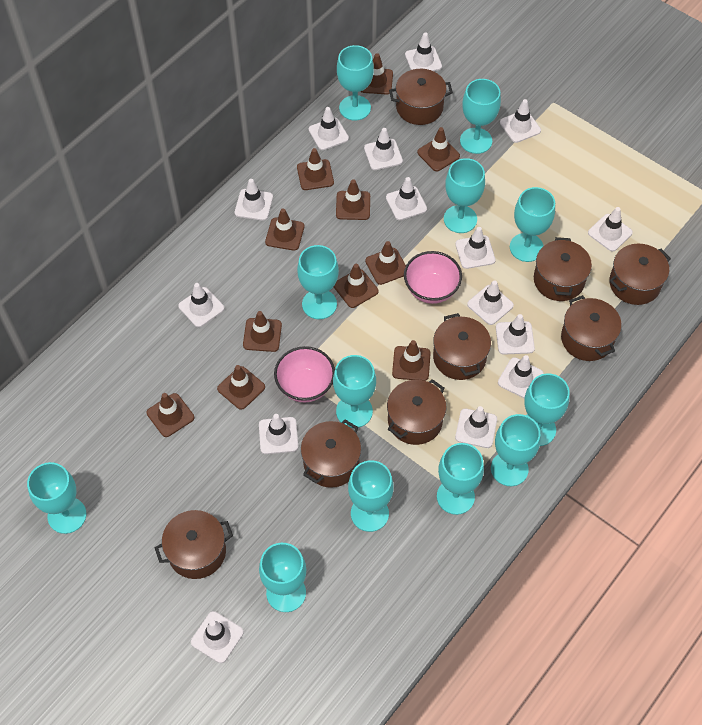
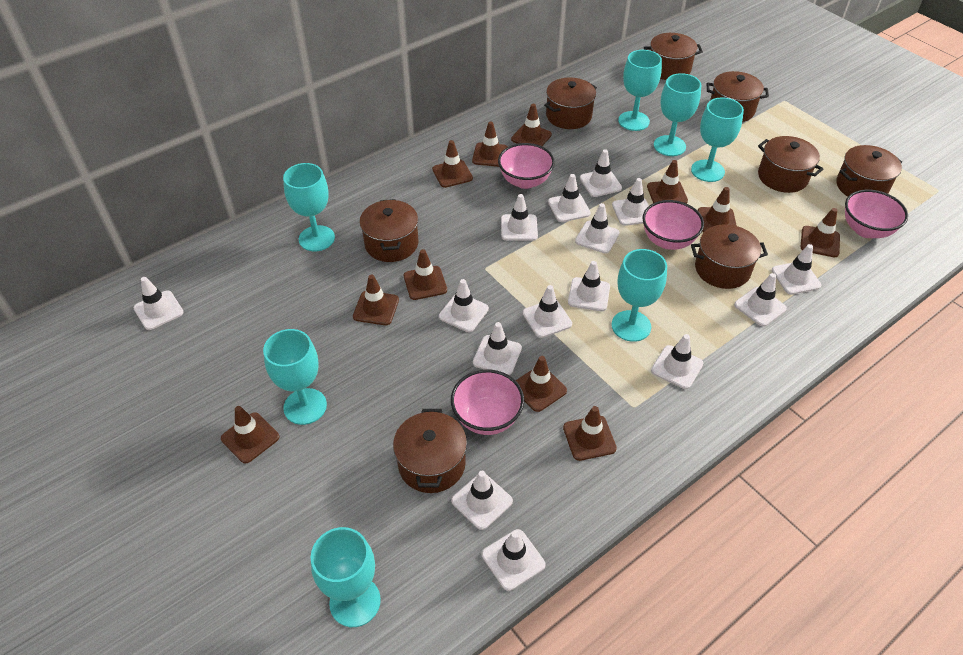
pink bowl: [274,346,335,402] [404,251,462,304] = 2 -> [451,370,524,435] [498,143,555,189] [642,200,704,250] [845,190,908,238] = 4
turquoise goblet: [27,462,86,534] [259,543,306,612] [297,245,339,319] [333,355,376,428] [337,45,374,121] [348,460,394,532] [437,443,484,515] [444,158,485,233] [460,79,501,154] [491,414,540,486] [510,187,555,262] [524,373,570,446] = 12 -> [263,329,327,425] [283,163,335,251] [311,527,381,627] [611,249,667,342] [618,50,662,131] [654,73,702,156] [691,97,744,182] = 7

